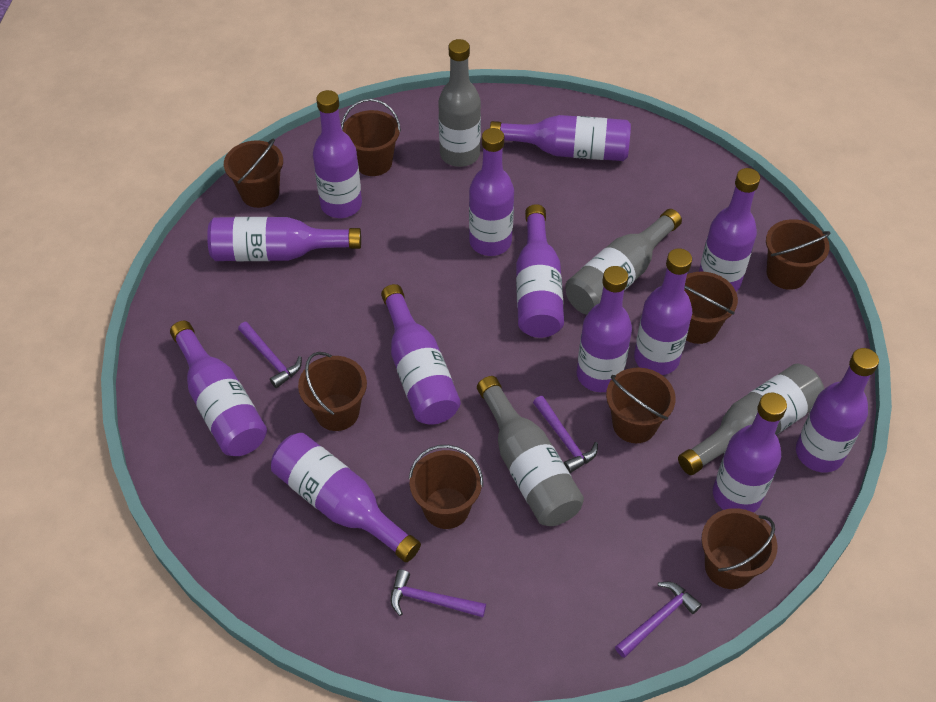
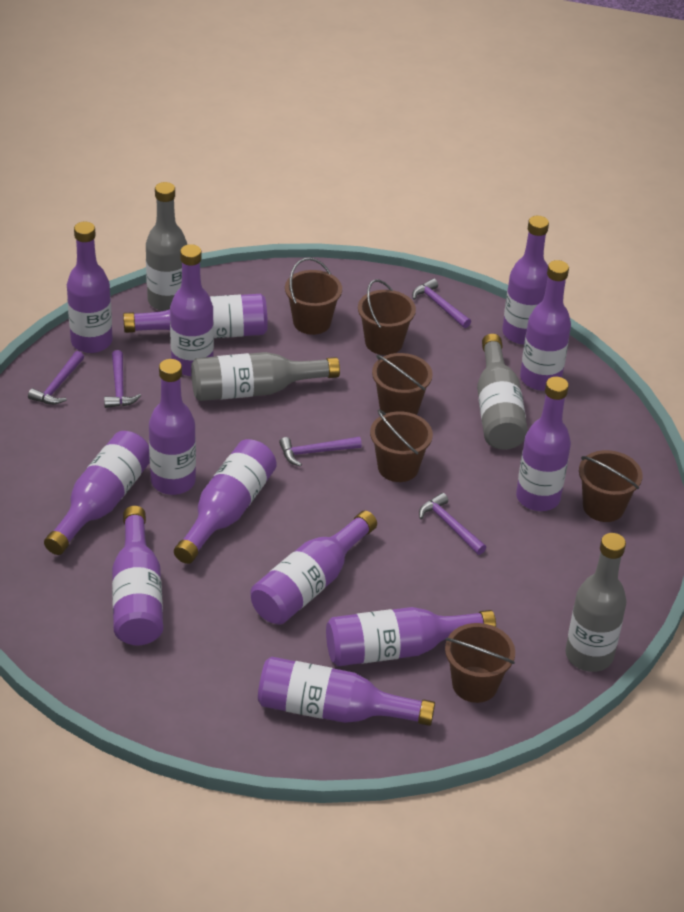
brown bucket: [224,138,283,208] [298,352,367,431] [341,99,401,176] [409,445,483,529] [606,368,676,443] [684,272,738,344] [701,508,777,589] [766,219,830,290] = 8 -> [285,258,342,335] [358,279,416,355] [370,410,433,482] [372,353,432,415] [445,623,515,703] [579,450,643,522] = 6
purple hammer: [238,322,302,388] [390,569,486,617] [533,396,598,473] [615,582,702,658] = 4 -> [28,351,84,405] [104,350,141,408] [279,437,362,467] [412,278,471,328] [419,493,486,555] = 5

